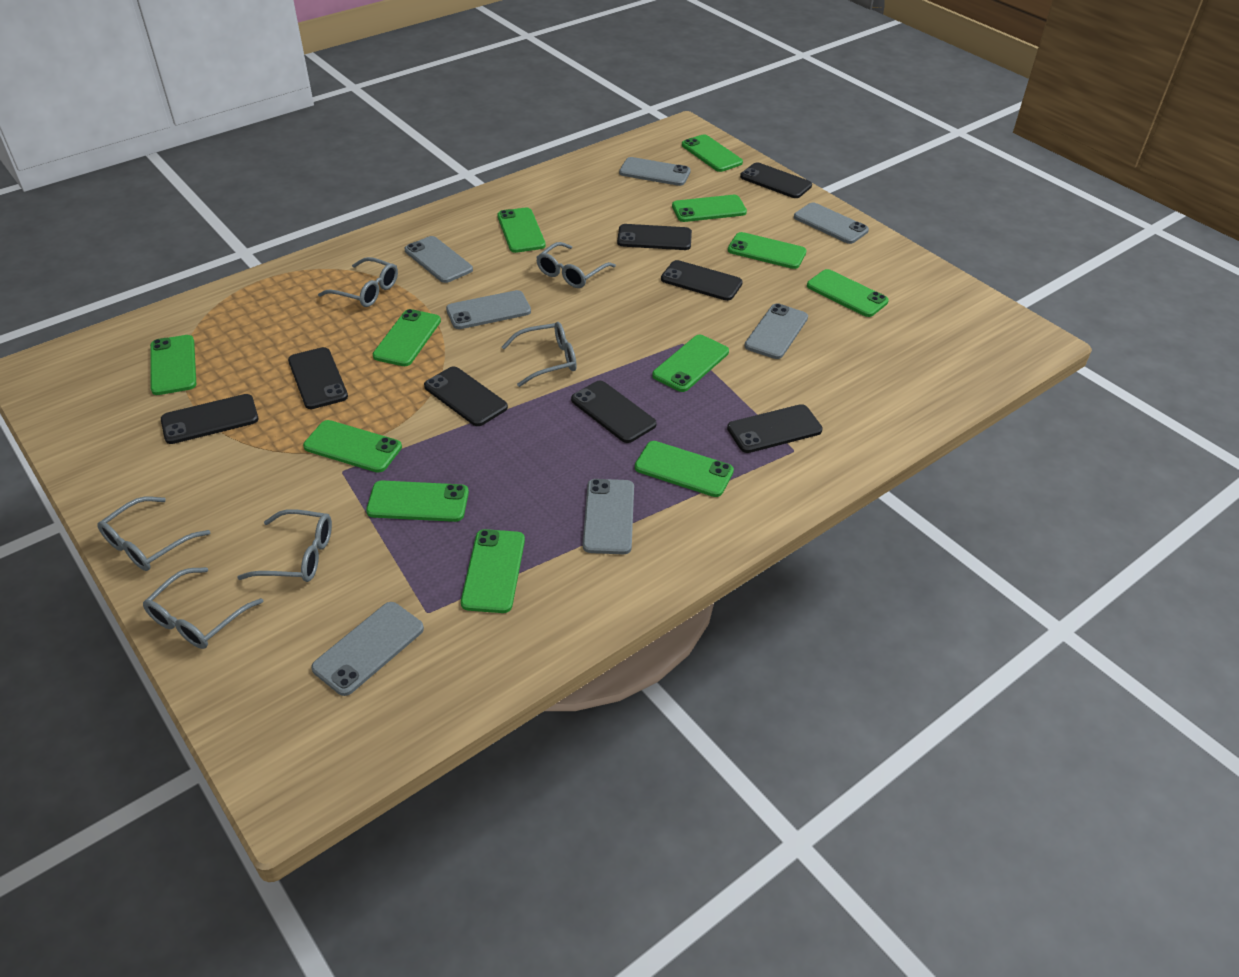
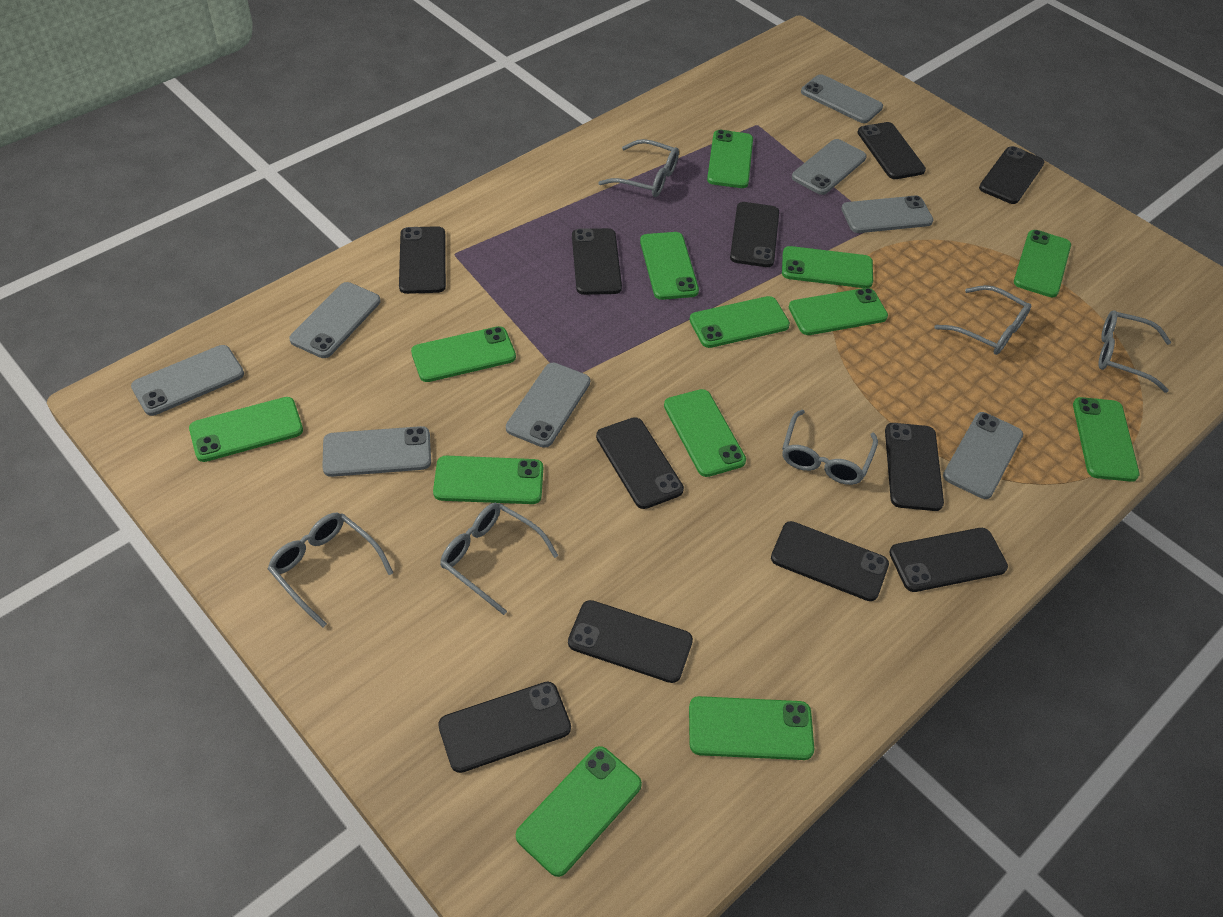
black phone: [161,394,259,444] [288,347,348,409] [424,366,508,426] [571,381,657,443] [617,224,692,250] [661,260,743,301] [727,404,823,453] [740,162,812,198] = 8 -> [399,226,446,294] [438,682,571,773] [568,600,693,683] [572,228,622,295] [596,417,684,509] [730,202,779,267] [771,521,889,601] [857,122,926,179] [885,423,944,511] [889,528,1008,592] [979,146,1044,204] = 11
green phone: [150,335,196,395] [303,420,402,473] [366,480,469,522] [373,309,441,366] [461,529,525,613] [497,207,546,253] [635,441,734,497] [652,335,729,392] [672,195,747,222] [682,134,743,172] [728,232,807,269] [807,269,889,317] = 12 -> [189,397,303,462] [411,326,516,382] [433,456,543,504] [516,746,642,877] [640,232,699,300] [664,389,746,477] [689,296,790,348] [689,696,814,760] [707,130,753,188] [782,246,873,288] [789,288,888,335] [1014,230,1071,297] [1073,397,1139,482] = 13
grey phone: [311,602,424,696] [405,236,473,283] [446,290,531,329] [583,479,634,554] [619,157,691,186] [745,303,808,359] [794,203,869,244] = 7 -> [131,345,244,416] [289,282,381,358] [322,426,431,477] [506,363,590,448] [792,139,867,195] [801,74,883,123] [841,195,933,233] [943,412,1023,499] = 8

